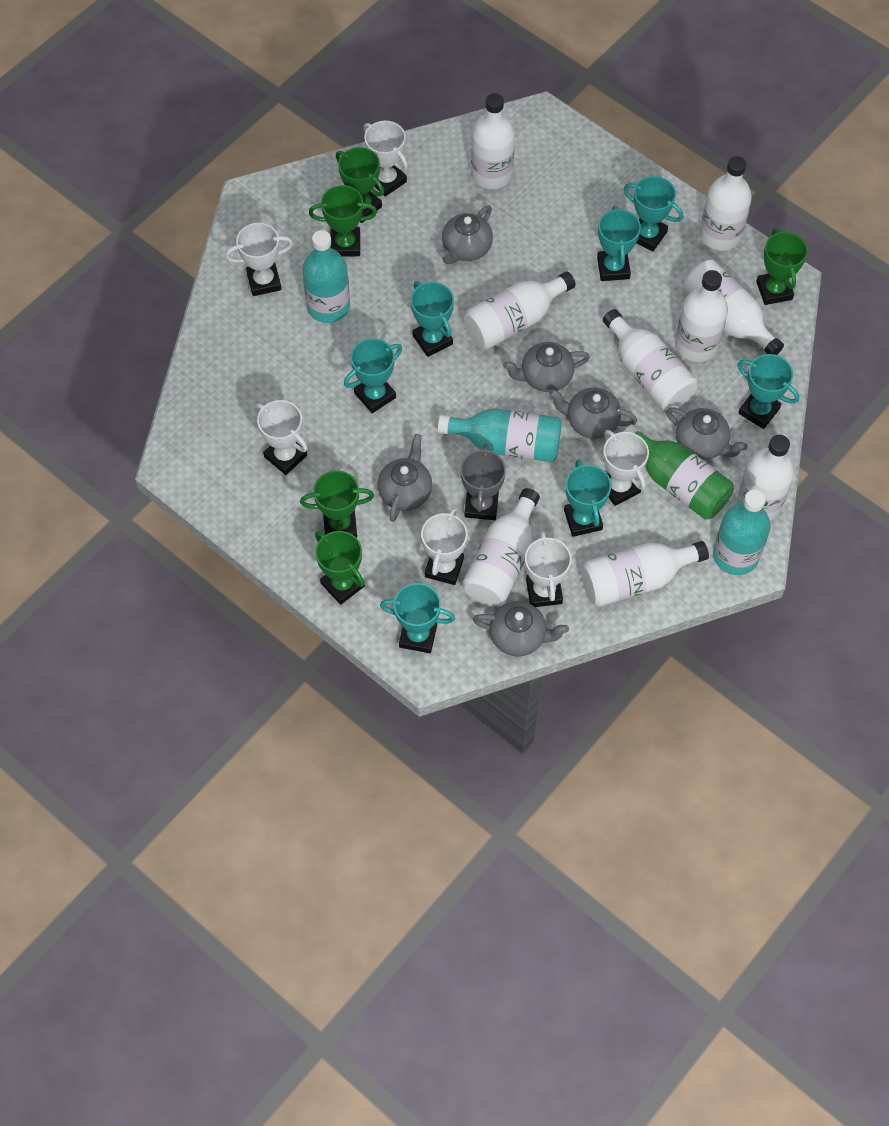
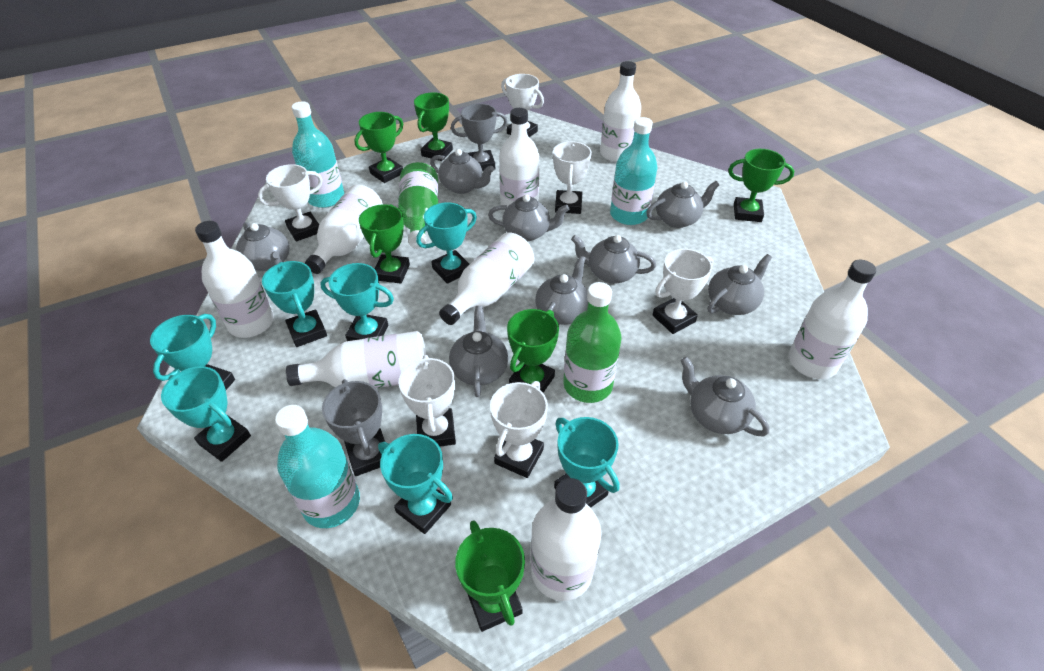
green bottle: [623,424,734,520] = 1 -> [398,162,439,249] [563,282,622,403] = 2
green trophy: [300,470,374,538] [309,185,377,257] [315,531,365,605] [336,147,384,223] [756,229,808,305] = 5 -> [354,112,403,183] [359,204,410,284] [414,92,453,161] [455,520,525,632] [507,309,559,393] [728,149,794,222] = 6
grey teapot: [378,434,432,522] [440,205,493,264] [473,601,569,657] [503,342,590,392] [549,388,637,439] [666,407,748,460] = 6 -> [236,222,290,271] [430,149,494,194] [449,306,508,397] [488,194,569,241] [535,256,588,325] [571,235,656,284] [646,181,719,228] [680,357,769,436] [707,254,772,315] = 9
grey trophy: [460,444,506,520] = 1 -> [322,379,385,476] [451,103,508,171] = 2
white bottle: [462,488,540,606] [464,271,575,350] [471,93,515,189] [581,541,709,607] [603,309,698,411] [675,270,728,362] [683,260,784,355] [700,156,752,251] [737,435,794,520] = 9 -> [195,221,274,338] [286,331,426,388] [305,185,383,274] [439,232,534,325] [499,108,539,207] [531,478,602,601] [600,61,641,162] [789,260,876,379] = 8

